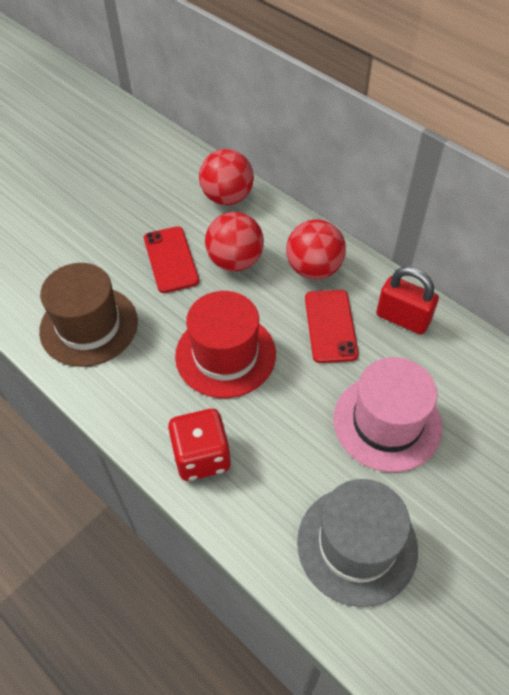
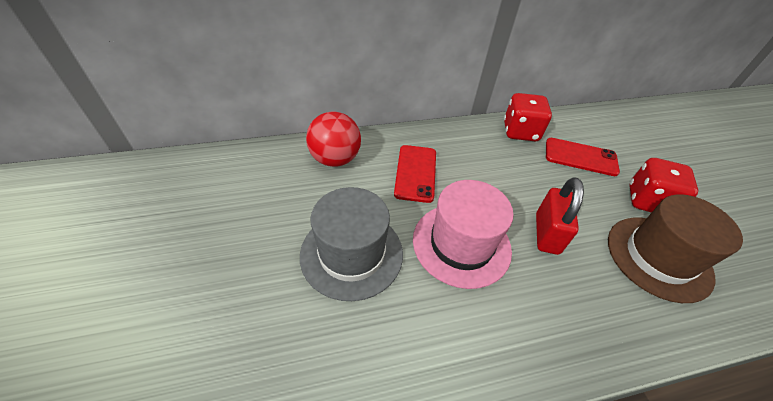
red ball: [199,149,254,205] [205,212,264,272] [286,219,346,280] = 3 -> [306,112,361,167] = 1
red dice: [168,409,231,481] = 1 -> [504,93,552,141] [629,158,698,213] = 2
red hat: [175,291,276,398] = 1 -> none = 0

